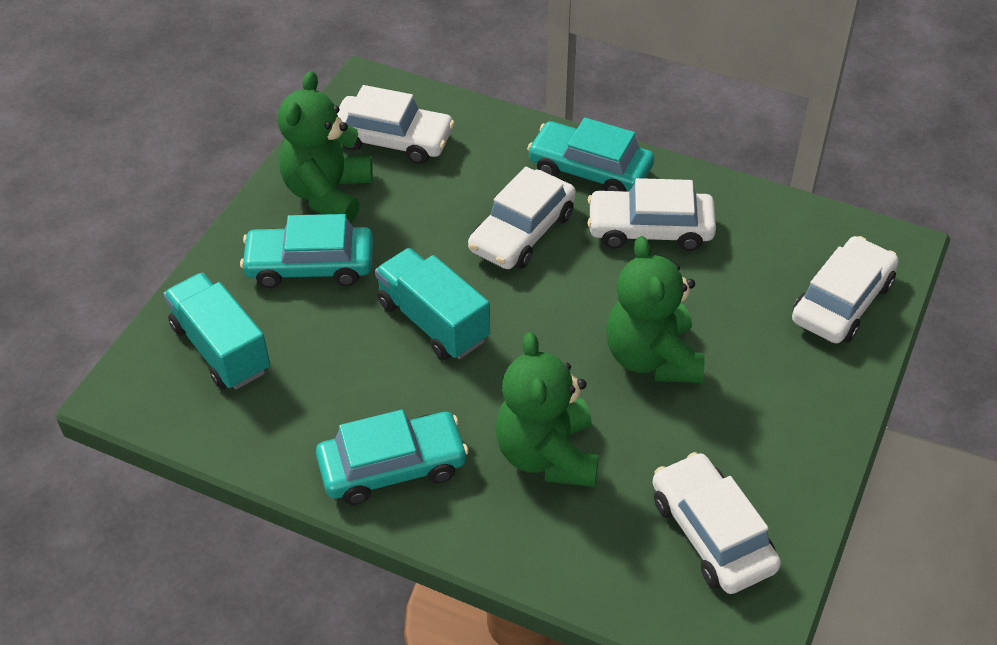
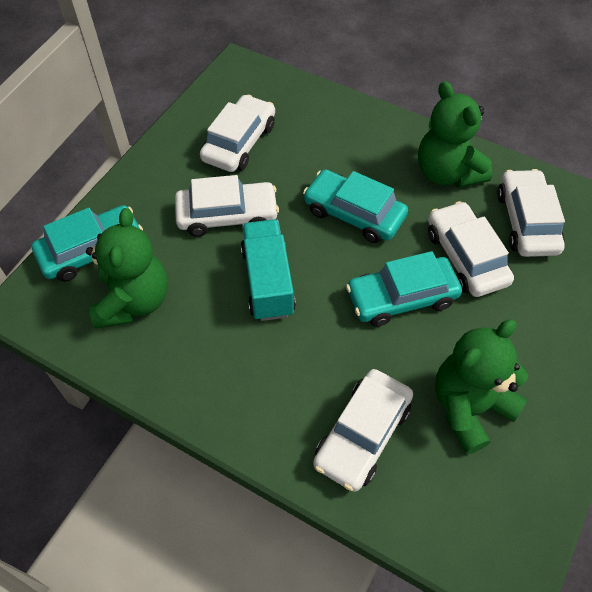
turquoise truck: [163,273,270,390] [375,248,490,360] = 2 -> [241,219,296,321] = 1

